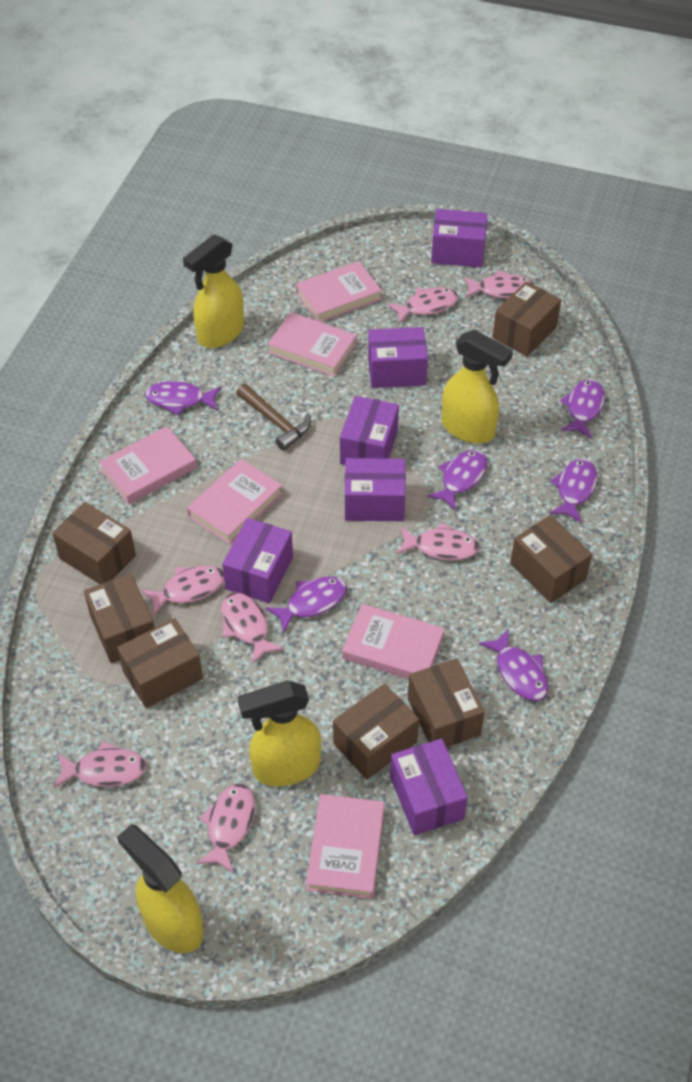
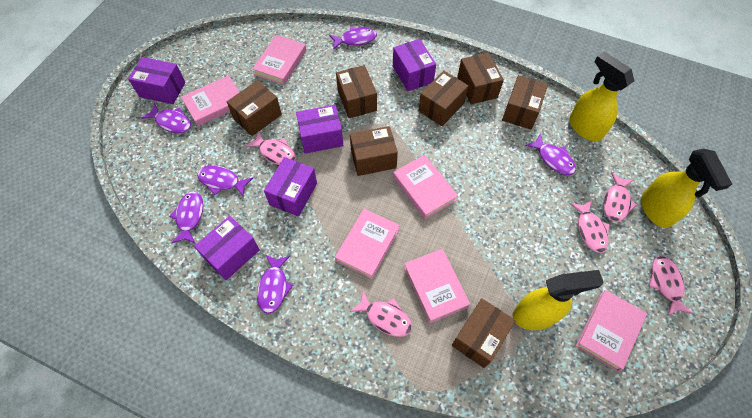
brown hammer: [236,384,311,451] = 1 -> none = 0
pink fish: [54,741,147,788] [141,565,224,617] [196,784,255,873] [221,593,284,665] [387,287,458,324] [397,522,480,561] [464,270,534,298] = 7 -> [245,131,296,165] [350,291,412,337] [569,200,610,253] [603,172,637,222] [649,256,694,316] = 5
purple box: [222,518,293,603] [340,396,399,465] [345,458,406,521] [368,327,428,388] [390,739,468,835] [431,209,487,267] = 6 -> [128,57,185,104] [194,216,260,280] [264,157,317,217] [296,105,343,154] [393,39,436,91] = 5
yellow spray bottle: [117,824,204,953] [183,235,244,348] [237,680,321,787] [442,329,513,443] = 4 -> [513,270,604,330] [569,51,634,141] [641,149,732,228] = 3

